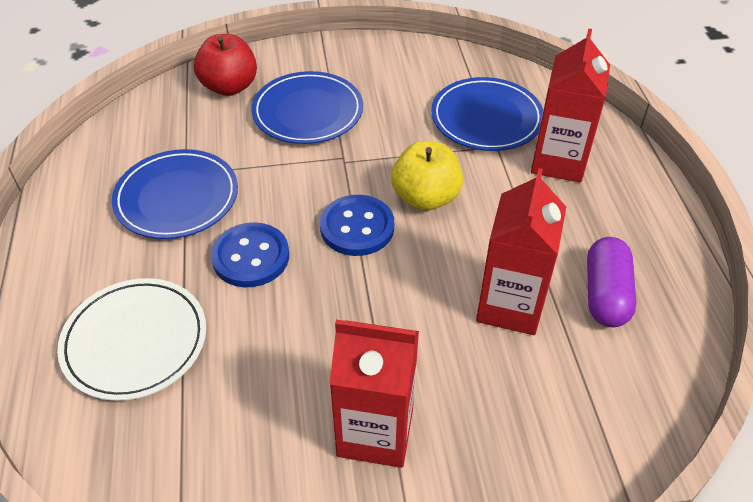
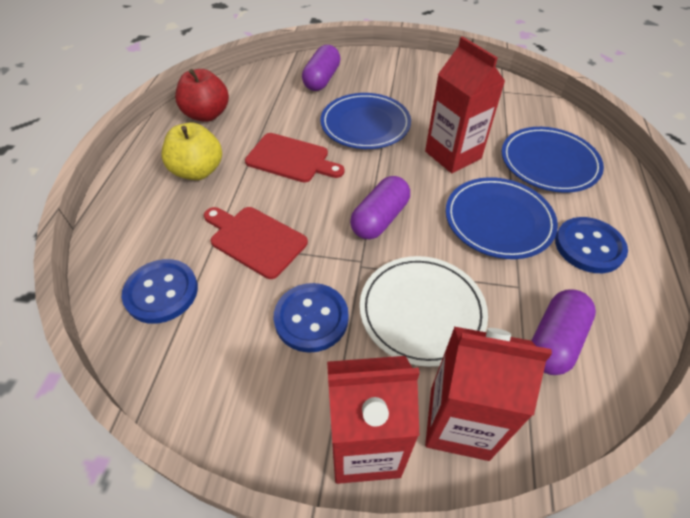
blue button: [211,222,289,287] [320,195,394,256] = 2 -> [122,259,198,324] [274,283,349,353] [555,217,628,273] = 3
purple capsule: [587,237,636,327] = 1 -> [302,45,340,91] [350,176,410,240] [531,289,596,375] = 3
red cutting board: none = 0 -> [204,207,308,279] [245,133,344,183] = 2

